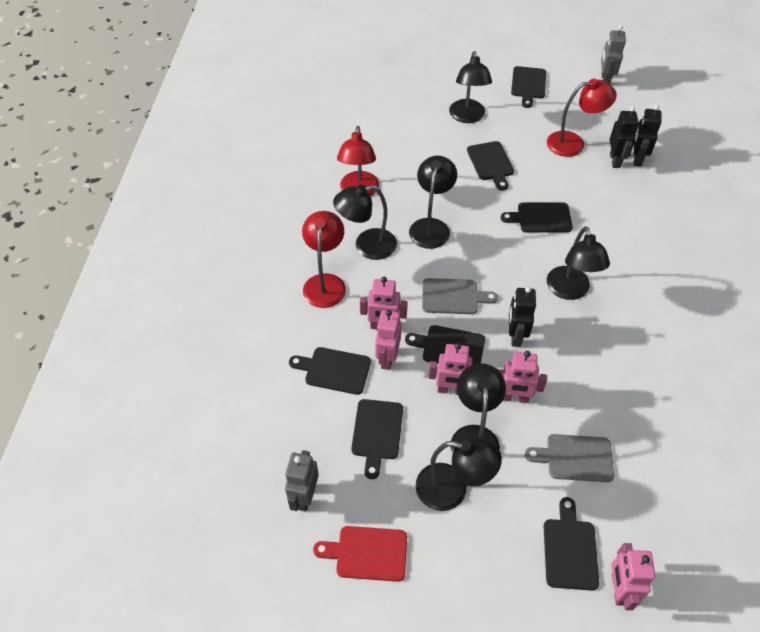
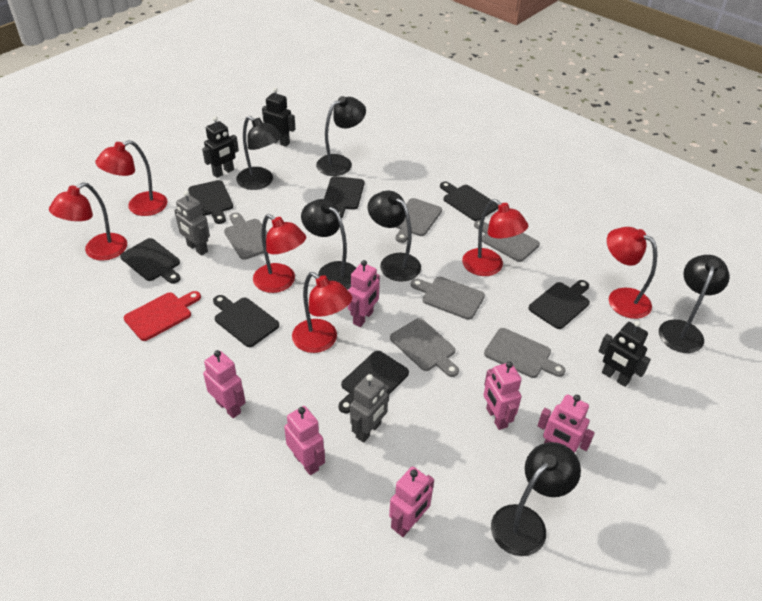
grey cutting board: [422,278,498,314] [525,434,614,482] = 2 -> [224,212,268,260] [390,318,459,377] [395,198,442,243] [411,277,485,320] [474,220,540,262] [484,328,566,378] = 6
pink robot: [360,277,408,329] [375,310,402,370] [428,343,473,395] [497,351,547,403] [612,543,655,610] = 5 -> [203,350,246,418] [284,406,325,475] [348,260,380,327] [389,467,434,537] [483,361,522,430] [538,394,595,453] = 6
red lamp: [302,211,346,308] [337,126,379,196] [547,79,617,157] = 3 -> [49,182,127,261] [95,140,167,216] [253,214,306,293] [292,272,352,353] [462,199,528,276] [607,227,657,319] = 6

